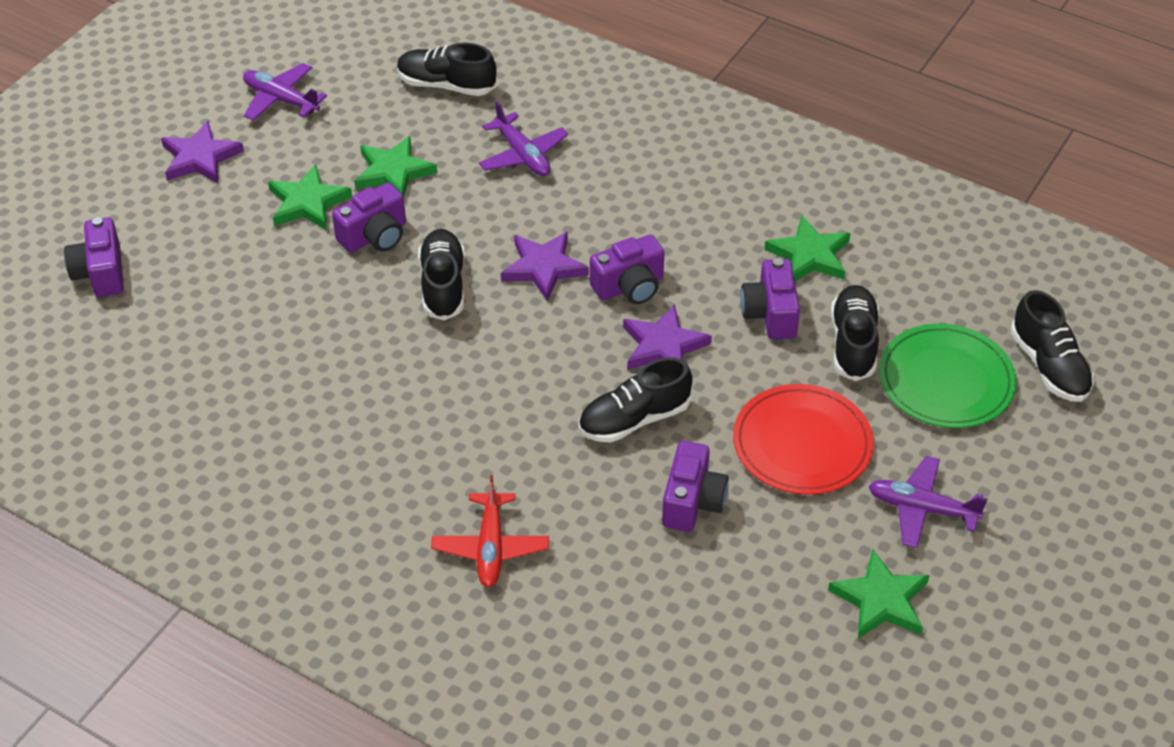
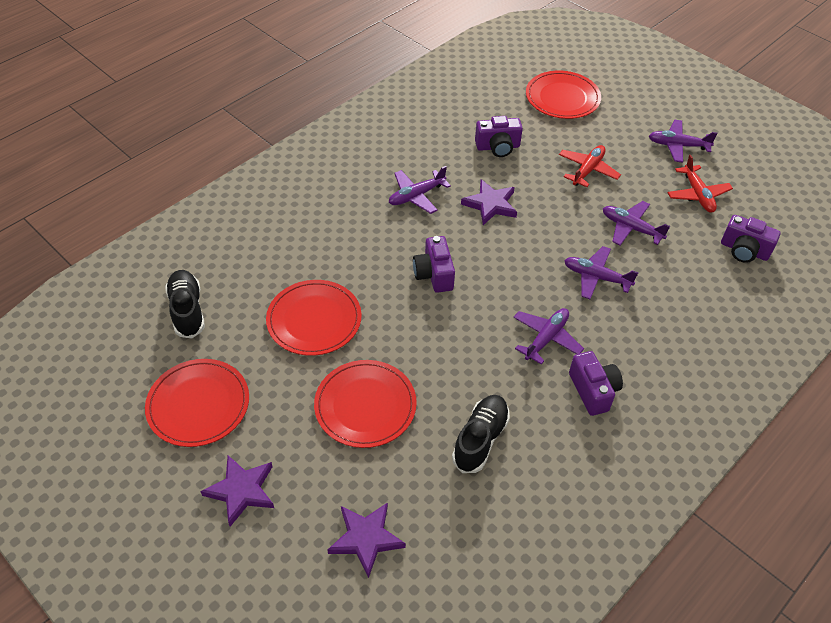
black shoe: [397,43,496,96] [418,229,465,321] [579,357,693,443] [831,285,879,381] [1011,290,1094,402] = 5 -> [165,270,205,339] [452,395,510,473] = 2
green plate: [879,324,1016,428] = 1 -> none = 0
green star: [268,164,352,230] [354,136,437,197] [765,216,851,282] [828,549,930,639] = 4 -> none = 0
purple camera: [64,217,124,297] [332,183,406,253] [590,235,665,304] [662,441,729,532] [740,258,800,339] = 5 -> [413,236,455,293] [475,116,523,157] [569,351,623,416] [721,215,781,263] = 4
purple plane: [243,63,327,121] [479,101,568,176] [869,456,988,548] = 3 -> [389,166,451,214] [513,308,584,365] [564,246,639,299] [603,201,670,245] [649,120,718,163] = 5
red plane: [431,475,549,587] = 1 -> [559,145,621,187] [667,155,733,213] = 2
red plate: [733,384,874,495] = 1 -> [145,359,249,447] [266,280,362,356] [314,360,417,448] [526,71,601,119] = 4

